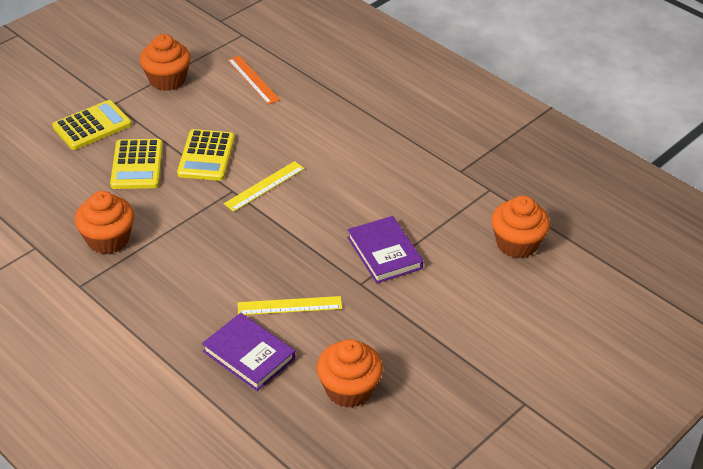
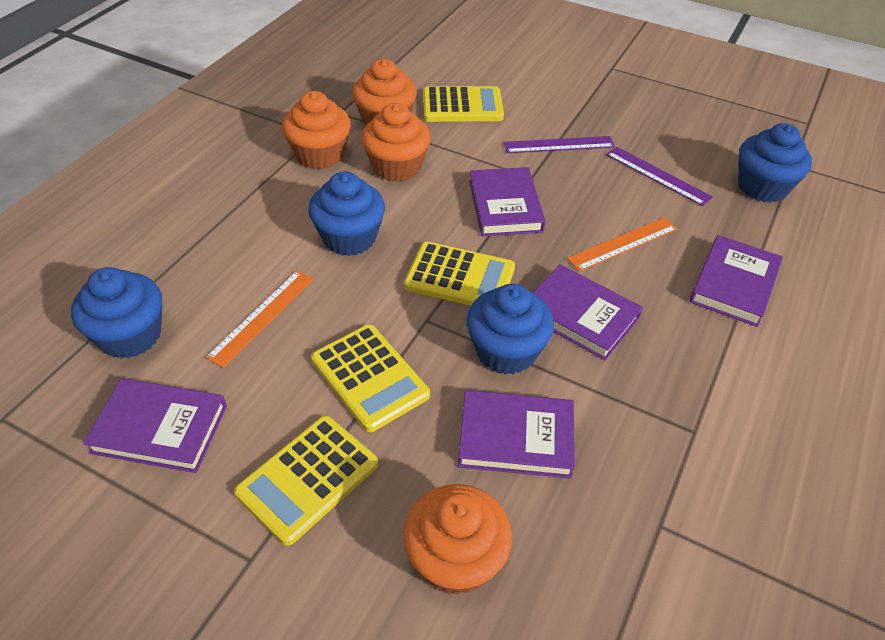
blue cupcake: none = 0 -> [71,267,162,359] [308,172,385,256] [467,284,554,375] [738,123,812,203] = 4
orange ruler: [228,56,280,105] = 1 -> [206,271,314,368] [567,217,678,272] = 2
purple book: [202,313,295,391] [347,216,423,283] = 2 -> [83,378,227,473] [458,390,575,479] [469,167,546,236] [533,264,643,360] [689,235,783,327] = 5
purple ruler: none = 0 -> [504,136,615,153] [606,147,713,206] = 2
yellow calculator: [52,100,132,150] [110,139,163,189] [177,129,235,181] = 3 -> [234,416,378,546] [311,324,430,432] [404,242,515,306] [423,86,504,122] = 4
yellow ruler: [224,161,305,212] [238,296,342,315] = 2 -> none = 0

